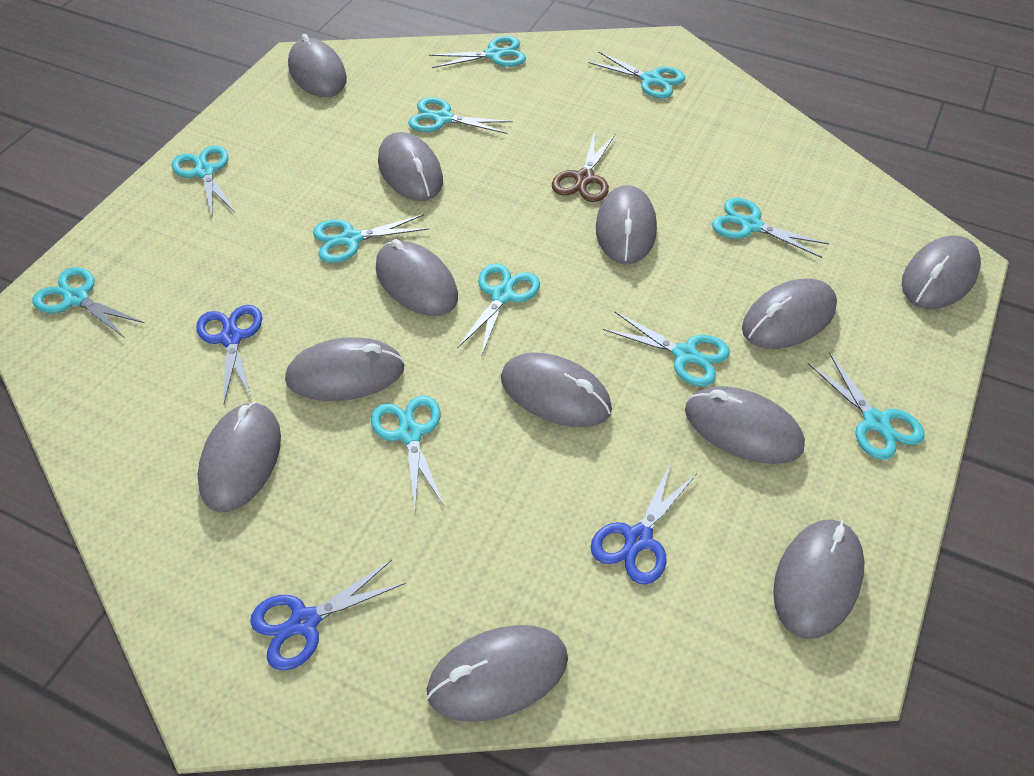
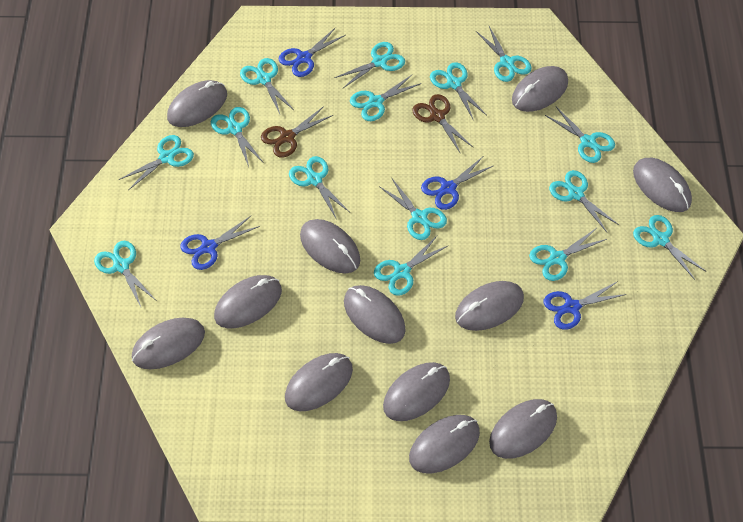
blue scissors: [196,305,262,403] [250,560,406,671] [591,462,697,585] = 3 -> [180,215,260,270] [278,27,346,77] [421,157,493,210] [544,281,626,330] = 4
brown scissors: [552,134,615,202] = 1 -> [261,106,333,158] [412,94,473,154] = 2
turquoise scissors: [32,267,144,337] [172,146,235,216] [313,214,429,263] [371,395,444,509] [408,97,513,134] [429,36,526,68] [457,263,540,357] [588,51,685,98] [603,312,730,387] [712,198,829,258] [808,353,925,460] = 11 -> [94,241,157,307] [119,135,194,190] [211,107,264,167] [240,58,294,114] [289,156,350,220] [334,42,405,88] [350,74,422,121] [374,236,449,296] [379,177,447,240] [430,62,486,121] [476,26,532,82] [529,229,607,281] [545,107,615,163] [549,170,619,232] [633,215,707,280] = 15

